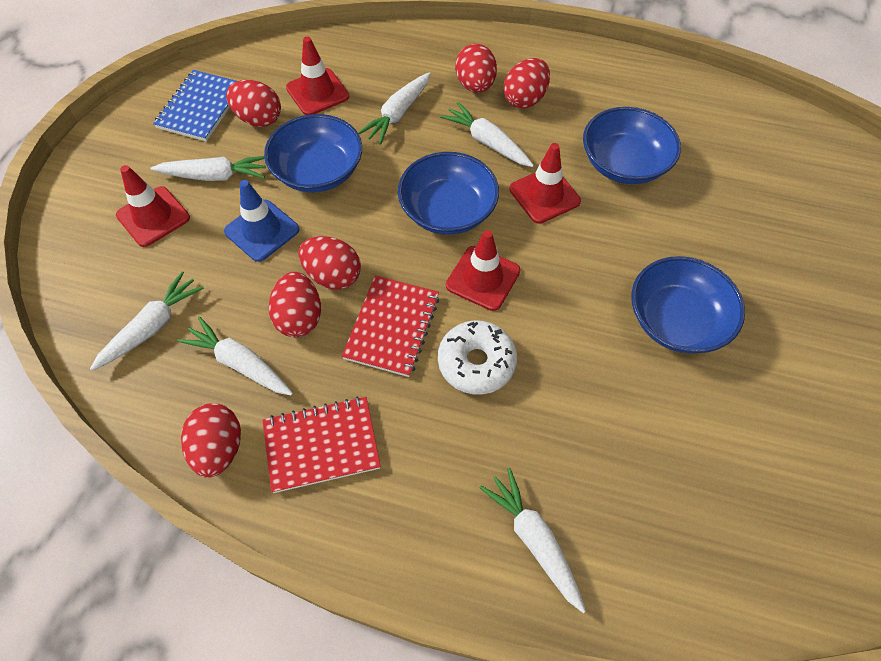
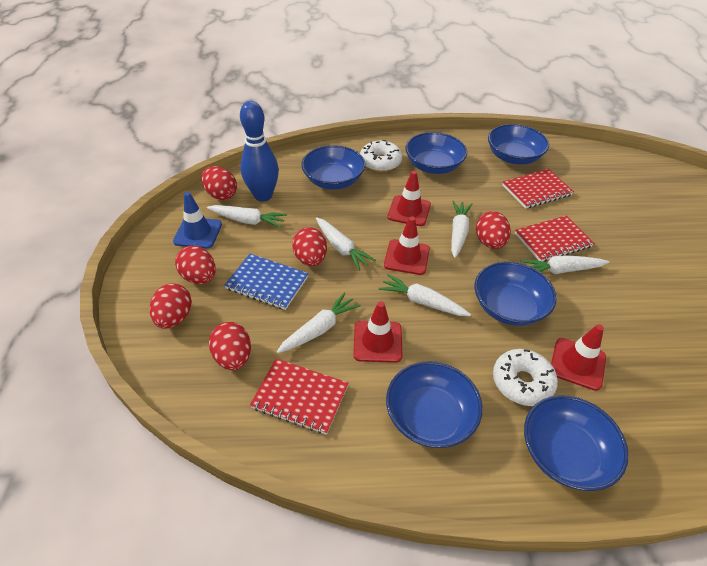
blue bowl: [264,114,362,193] [398,152,499,235] [583,107,681,184] [632,256,745,354] = 4 -> [301,145,365,189] [386,361,483,448] [405,132,467,174] [474,262,557,326] [488,124,549,165] [524,395,629,491] = 6
blue bowling pin: none = 0 -> [240,101,279,202] = 1
red notebook: [262,397,381,493] [342,275,440,377] = 2 -> [250,359,348,435] [502,169,574,209] [515,215,594,262] = 3
white donut: [438,320,517,395] = 1 -> [360,140,402,172] [493,349,558,406] = 2

